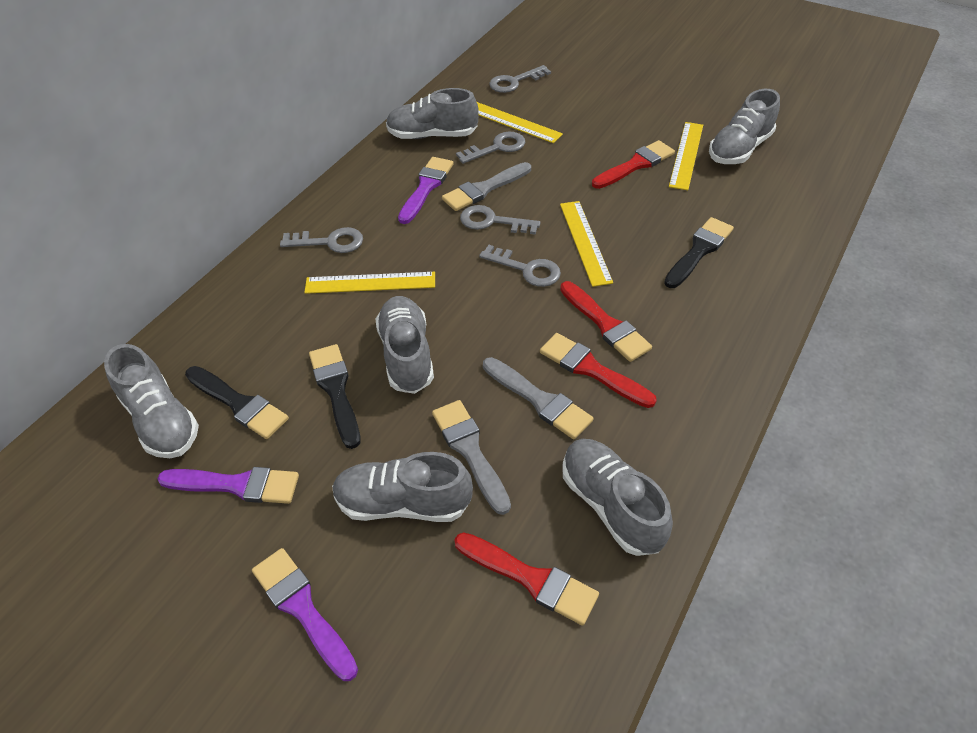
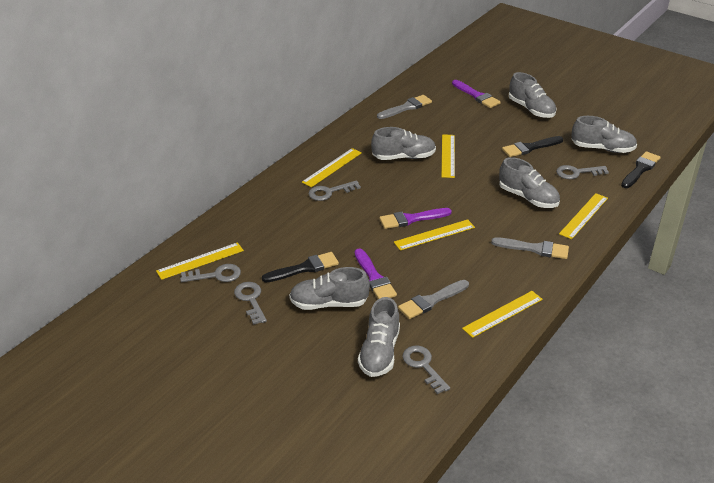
red brush: [454,532,599,626] [540,333,657,408] [560,281,652,362] [592,140,675,189] = 4 -> none = 0
yellow ruler: [304,272,435,294] [477,102,563,143] [560,201,613,287] [669,122,703,190] = 4 -> [156,242,244,280] [302,148,362,187] [394,219,475,251] [441,134,455,178] [462,291,543,338] [559,193,608,239] = 6

